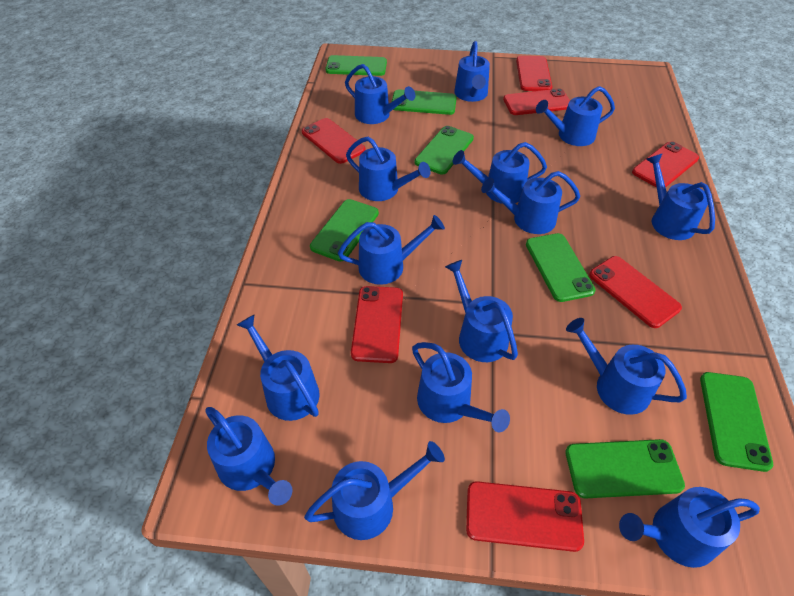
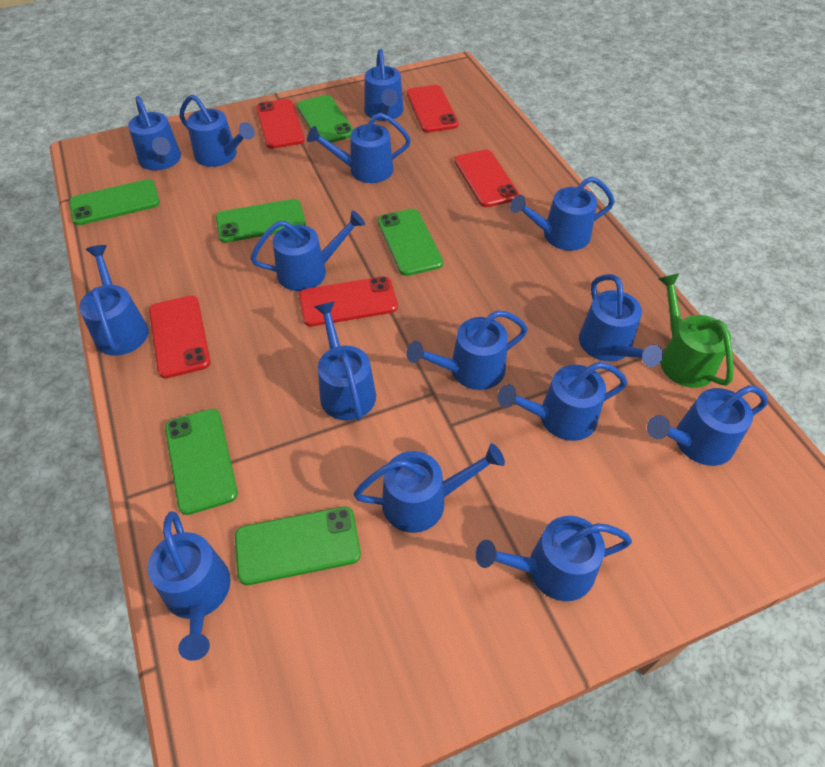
green phone: [310,199,379,261] [325,55,387,76] [392,89,457,115] [415,126,474,175] [526,233,596,302] [565,439,685,499] [700,372,773,472] = 7 -> [69,179,160,225] [165,409,238,515] [216,199,306,243] [235,506,361,585] [297,95,354,143] [378,209,443,276] = 6
green watering can: none = 0 -> [658,273,734,388] = 1
red phone: [302,118,365,164] [351,286,403,363] [466,481,584,552] [503,88,570,115] [516,56,552,91] [589,256,682,328] [632,141,699,188] = 7 -> [149,296,211,378] [256,99,305,149] [299,276,398,326] [407,85,459,133] [455,150,519,207] = 5

